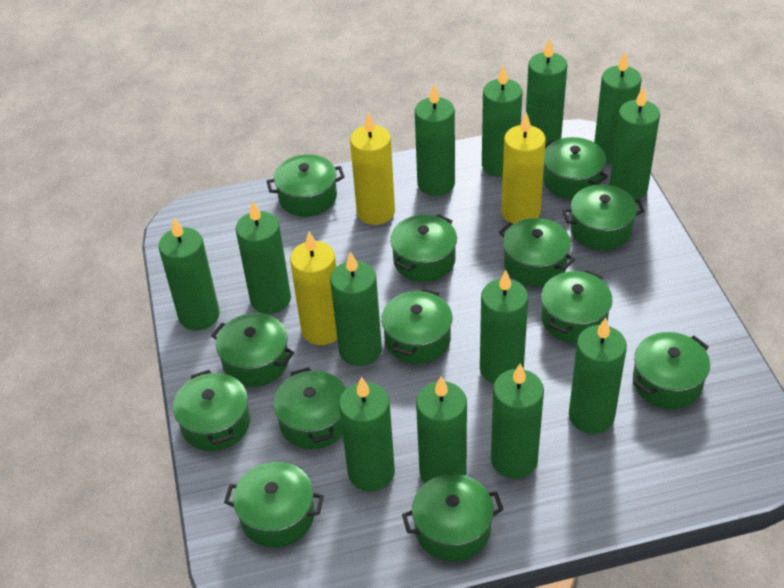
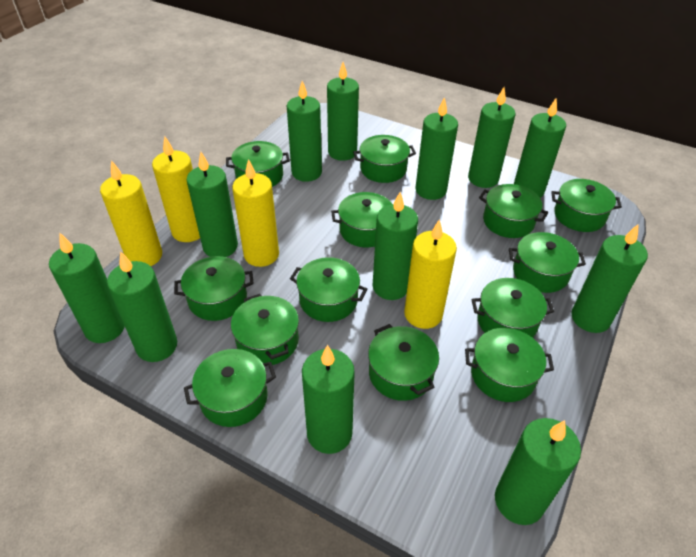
green candle: [159,218,220,331] [236,201,291,314] [330,251,382,366] [339,377,395,491] [415,84,455,196] [416,376,467,483] [480,270,528,384] [482,65,522,177] [491,363,544,479] [526,38,567,149] [569,318,627,434] [594,52,642,164] [609,86,660,199] = 13 -> [49,232,125,343] [107,251,177,362] [186,152,238,257] [287,81,322,182] [302,345,355,454] [327,62,359,161] [372,192,418,300] [416,97,458,200] [468,87,516,188] [495,418,581,525] [514,98,566,198] [571,224,648,333] = 12
yellow candle: [290,232,337,345] [350,112,395,225] [502,112,546,224] = 3 -> [100,160,162,266] [152,136,200,242] [232,159,279,267] [404,220,457,329] = 4

